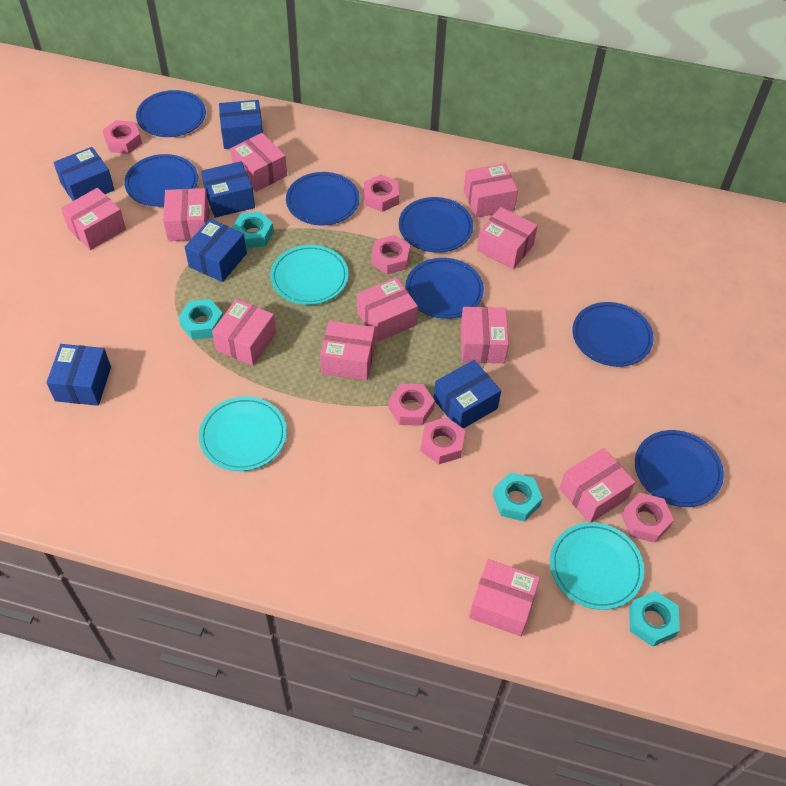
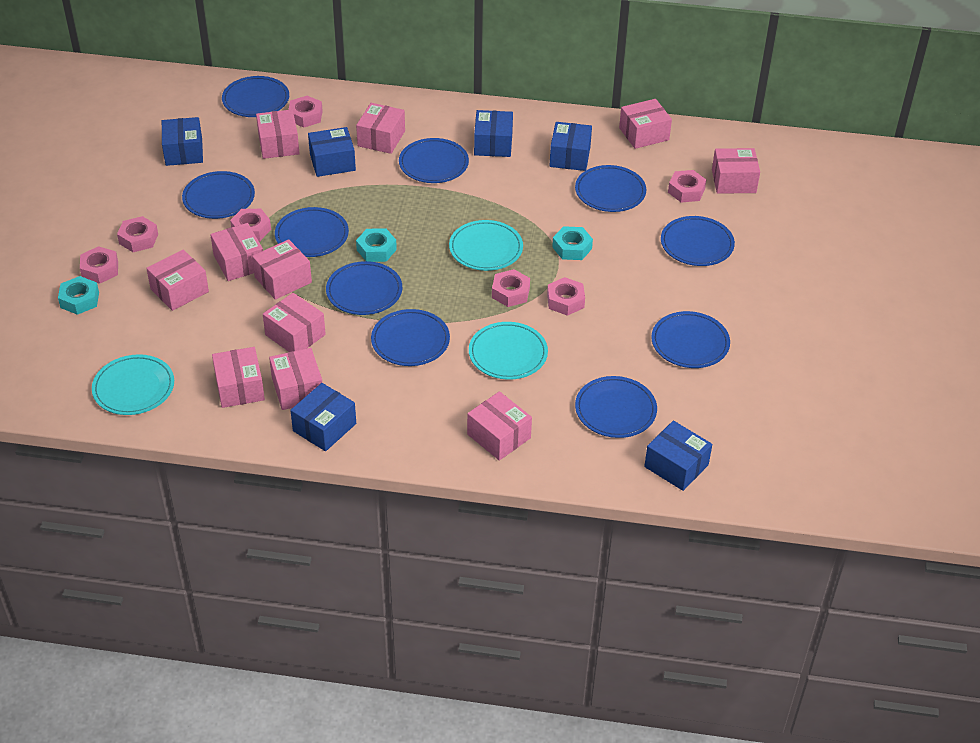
blue plate: [124,154,198,207] [136,90,206,137] [286,172,360,225] [399,197,473,253] [405,258,484,319] [573,302,654,367] [635,430,724,507] = 7 -> [182,171,255,219] [222,76,289,117] [275,207,349,257] [326,261,402,315] [371,309,450,366] [399,138,469,183] [575,165,646,212] [575,376,657,438] [651,311,730,368] [661,216,735,266] = 10
pink nut: [102,120,142,154] [364,174,399,212] [371,235,410,274] [388,383,435,426] [421,417,465,464] [621,493,674,543] = 6 -> [80,246,118,284] [117,216,158,252] [230,209,271,241] [288,96,323,128] [492,269,530,307] [547,277,585,316] [668,170,706,203] = 7
turquoise nut: [178,299,223,340] [232,211,274,249] [493,472,543,522] [630,591,680,647] = 4 -> [58,276,99,315] [356,228,397,262] [552,226,593,260] = 3

